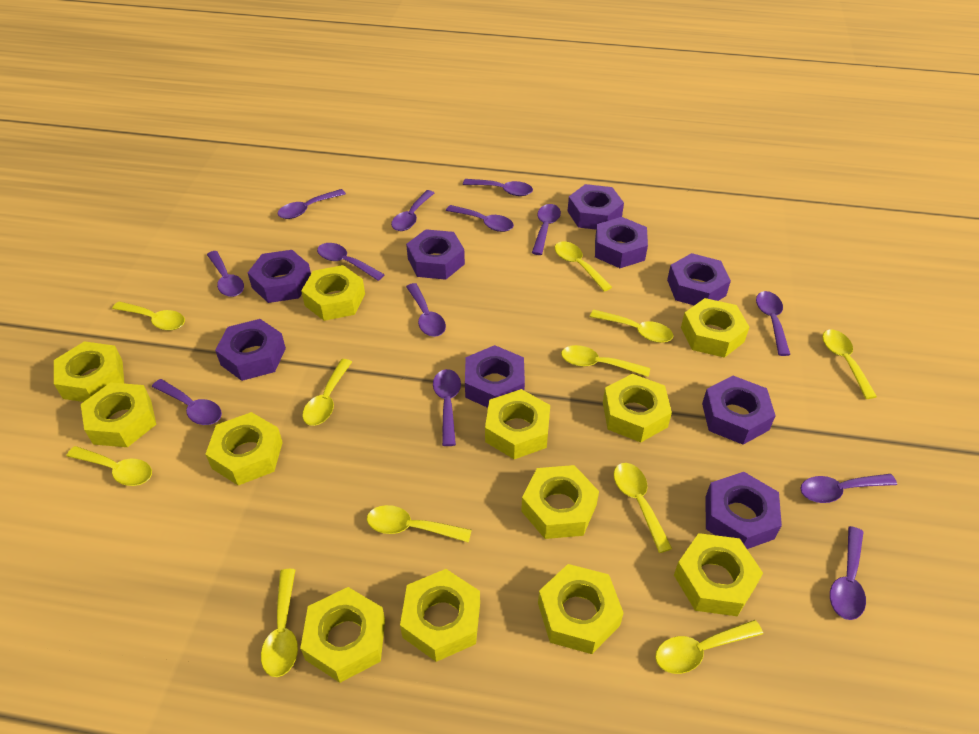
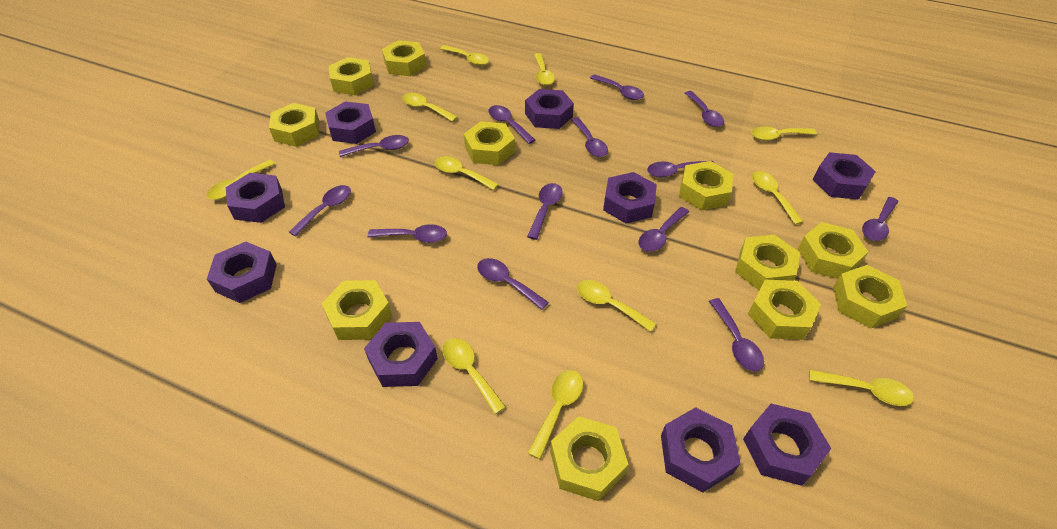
yellow nut: [54,341,124,402] [81,382,156,447] [205,412,283,485] [300,587,385,683] [301,265,365,321] [400,569,480,662] [485,389,550,459] [521,465,599,539] [538,564,624,654] [603,374,672,442] [674,533,763,616] [681,298,749,358] = 12 -> [269,103,320,147] [322,280,392,340] [329,57,374,95] [382,40,426,76] [464,121,515,165] [550,416,629,501] [679,161,733,210] [735,235,800,290] [748,280,821,340] [797,222,868,279] [833,265,907,328] = 11

